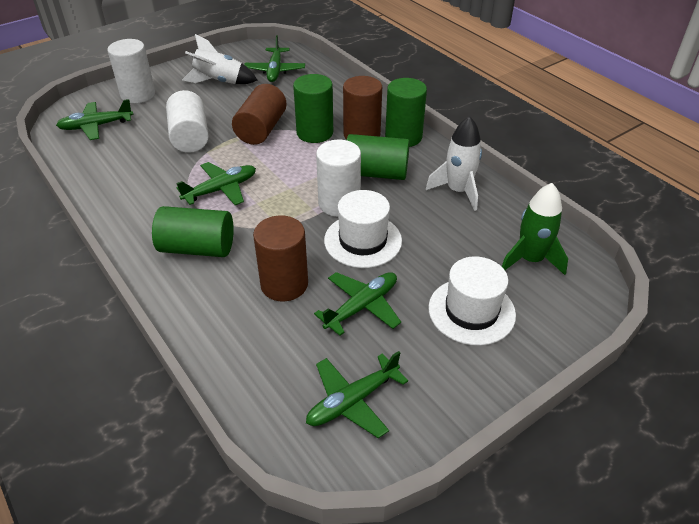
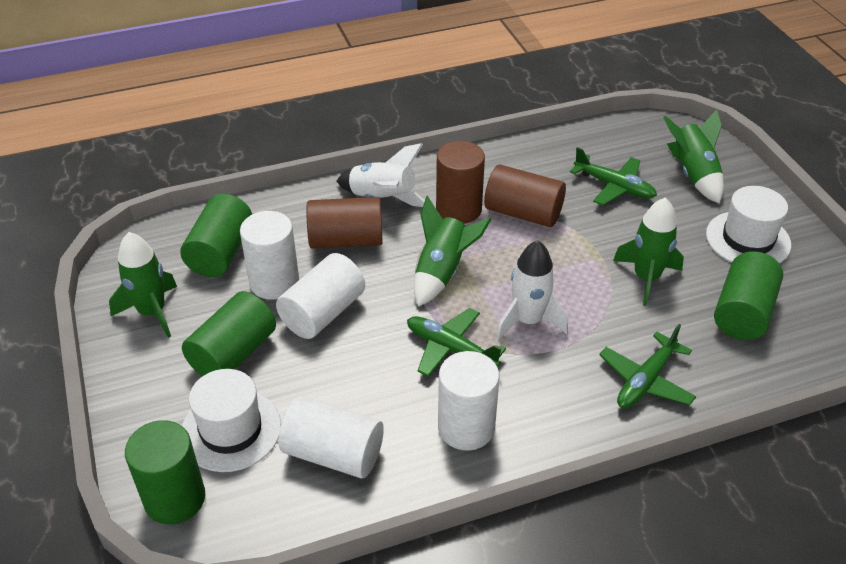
green plane: [56,99,133,140] [176,162,256,205] [244,35,305,82] [306,351,408,438] [314,272,401,336] = 5 -> [407,308,506,377] [570,147,657,206] [599,324,696,409] = 3
green rocket: [502,183,568,275] = 1 -> [109,232,177,338] [414,196,491,306] [613,198,684,306] [663,110,724,204] = 4
white cylinder: [108,39,155,103] [166,90,209,153] [316,140,361,217] = 3 -> [240,211,299,300] [276,253,365,339] [279,396,384,478] [438,351,500,451] = 4

